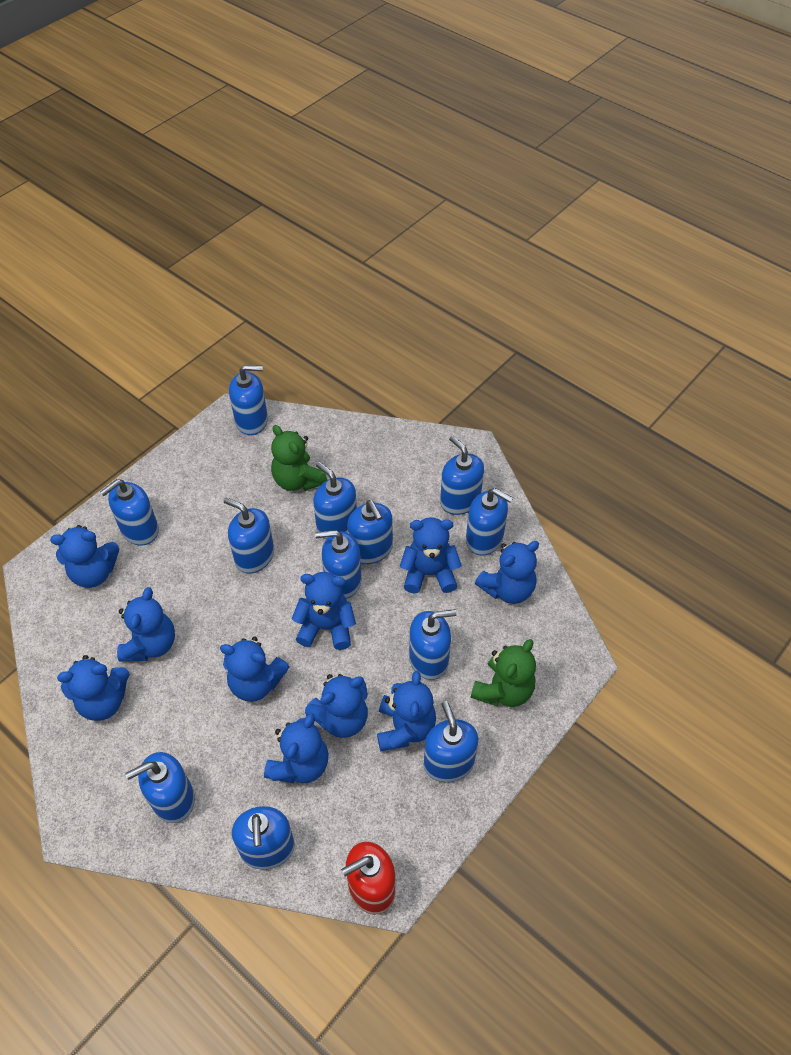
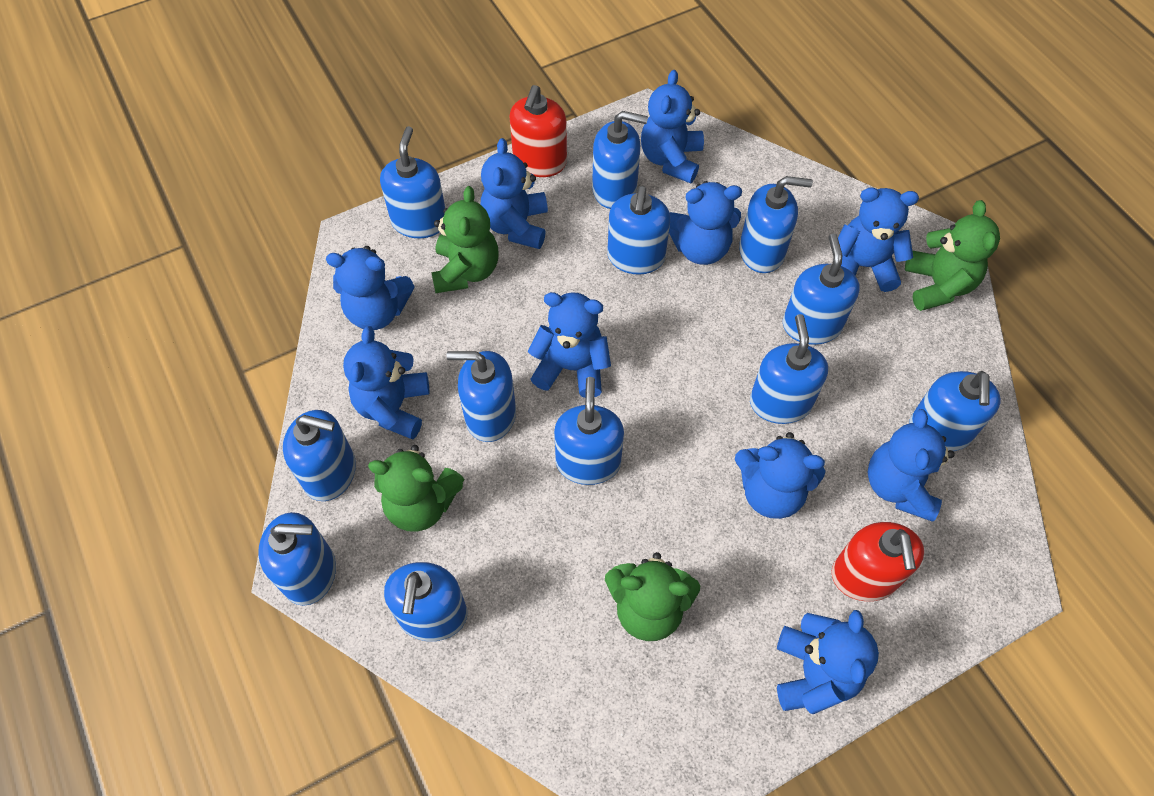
green teddy bear: [271,425,327,491] [471,639,536,707] = 2 -> [368,445,464,532] [432,186,499,293] [605,552,700,641] [905,200,1000,311] = 4
red soap dispenser: [341,842,395,914] = 1 -> [509,85,567,177] [832,522,924,601] = 2

